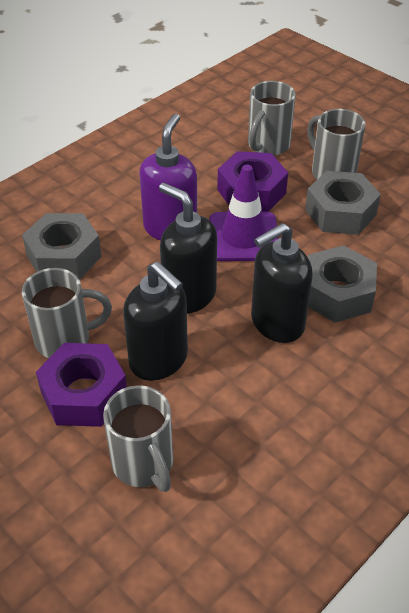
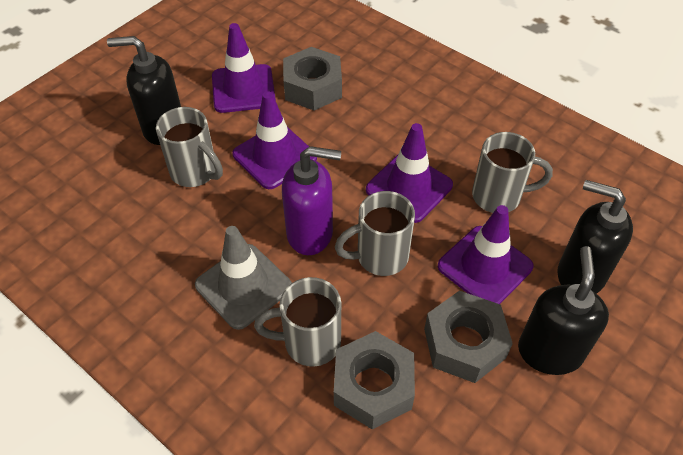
grey traffic cone: none = 0 -> [195,226,292,330] = 1
purple nut: [36,343,127,427] [217,151,288,212] = 2 -> none = 0
purple traffic cone: [209,165,278,261] = 1 -> [212,23,276,113] [233,91,317,189] [366,123,453,223] [438,205,534,304] = 4

